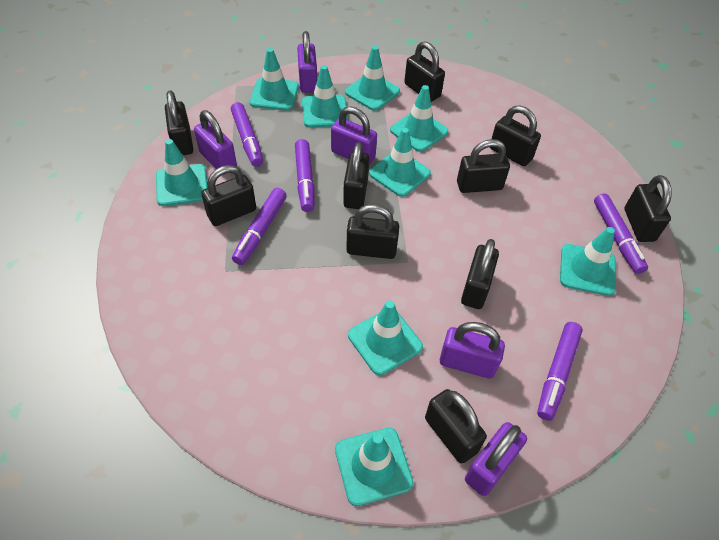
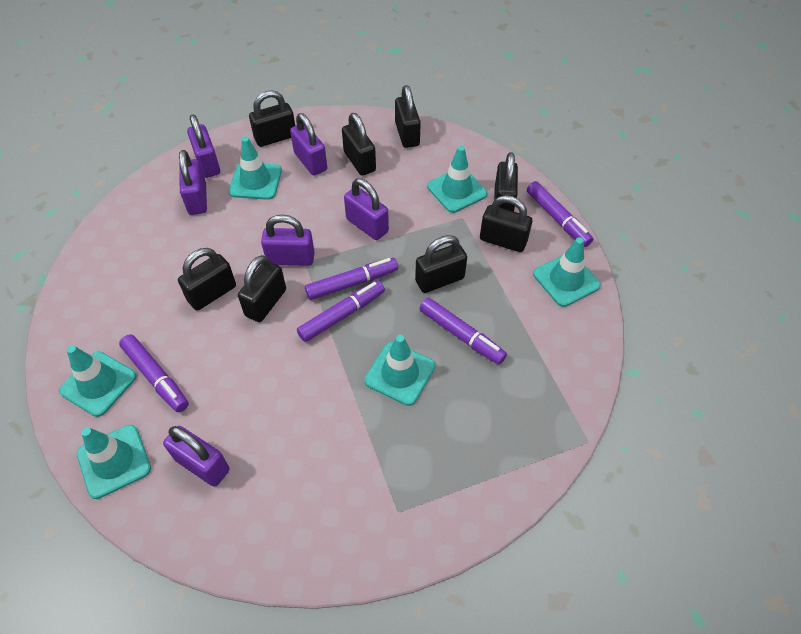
black padlock: [165,91,193,155] [201,165,256,226] [343,142,369,209] [346,204,399,259] [404,41,445,102] [425,389,487,464] [457,139,510,193] [461,239,499,309] [490,105,541,166] [624,175,672,242] = 10 -> [178,248,236,310] [238,255,286,322] [249,90,295,147] [342,113,376,176] [395,85,421,148] [415,235,467,293] [480,195,532,252] [494,152,518,212] = 8
purple padlock: [194,110,237,175] [297,31,317,93] [331,106,377,165] [440,322,505,379] [465,422,527,496] = 5 -> [163,426,230,487] [179,150,207,215] [187,115,220,178] [261,215,315,266] [290,113,327,176] [344,178,389,240] = 6
turquoise traffic cone: [156,139,207,206] [250,48,299,111] [302,65,349,128] [335,428,413,506] [345,46,400,111] [348,300,423,375] [369,128,431,197] [390,85,448,152] [560,227,616,296] = 9 -> [59,345,136,417] [77,425,151,499] [229,137,282,200] [364,335,435,406] [427,146,487,213] [533,237,601,307] = 6

